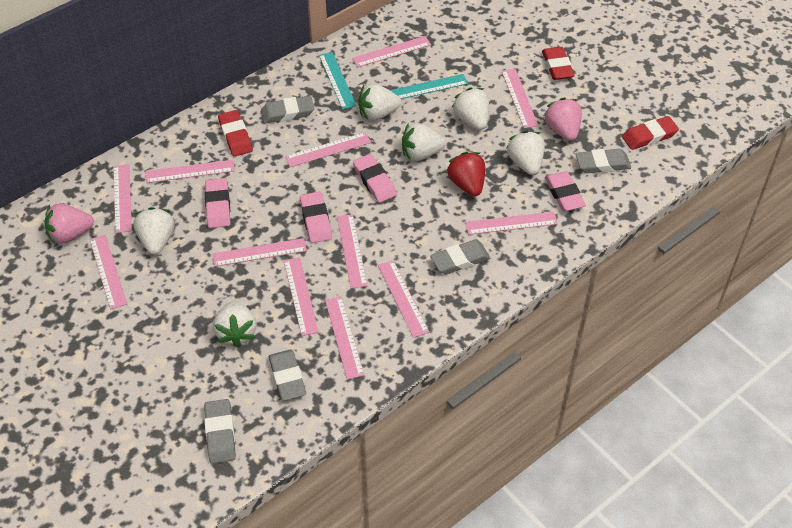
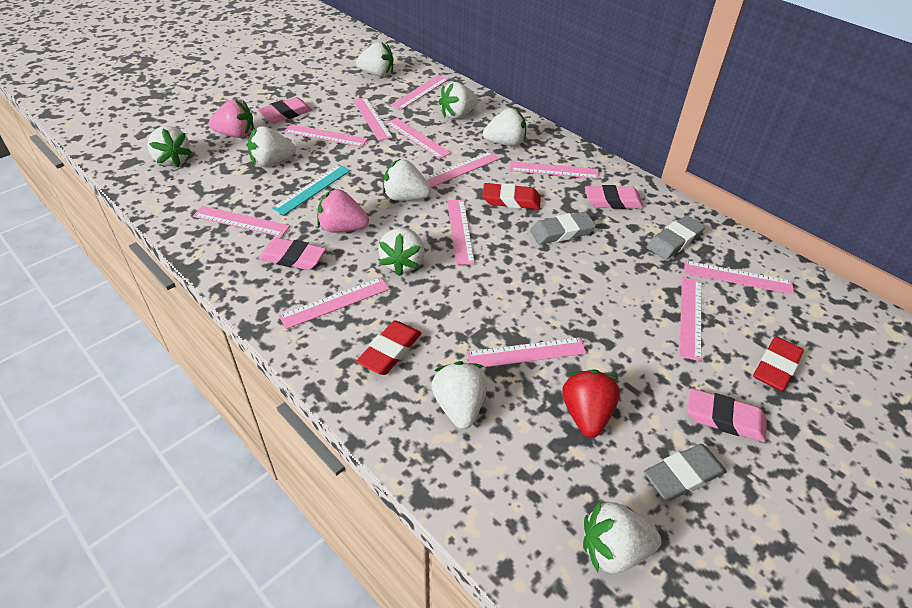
grey eraser: [204,399,236,464] [261,96,314,124] [268,350,306,401] [430,240,490,274] [575,149,631,173] = 5 -> [530,212,596,245] [644,444,727,501] [647,216,705,260] = 3
turquoise ruler: [319,52,357,109] [390,74,468,99] = 2 -> [272,164,351,215] = 1
white strawberry: [134,207,174,255] [213,301,257,348] [358,84,401,121] [402,123,446,161] [452,88,489,130] [507,131,545,175] = 6 -> [147,126,192,167] [248,126,296,167] [356,42,393,77] [378,228,425,276] [383,159,431,201] [431,361,488,429] [439,82,479,119] [483,108,526,146] [583,501,661,573] = 9

